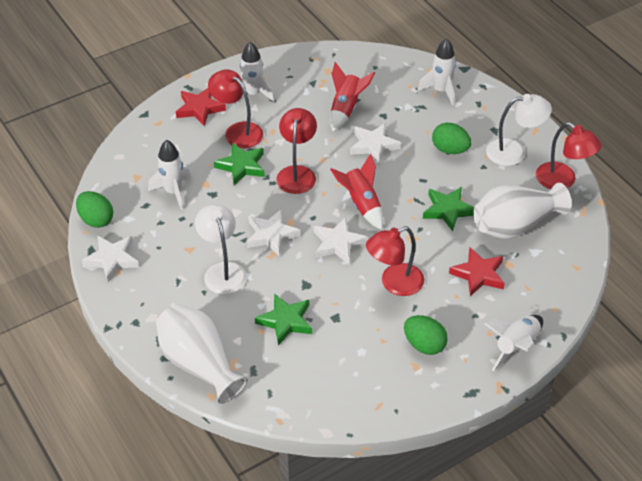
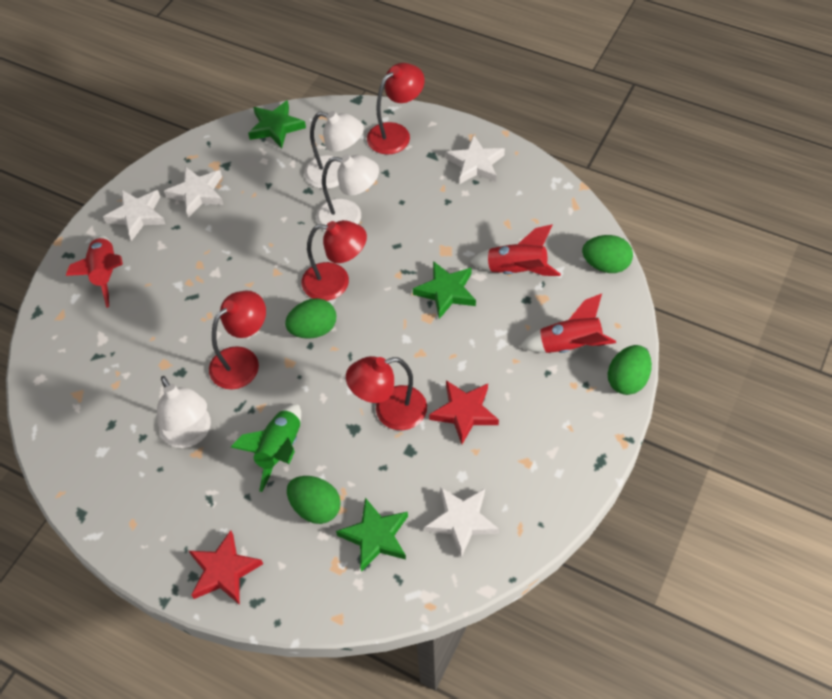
green egg: [76,191,113,228] [404,315,448,355] [432,123,471,154] = 3 -> [285,298,336,339] [287,476,341,524] [582,235,633,273] [608,345,652,395] = 4
green rocket: none = 0 -> [231,404,301,492] = 1
red rocket: [330,62,375,131] [330,154,383,230] = 2 -> [66,235,123,308] [470,224,561,276] [519,294,616,353] = 3
white lamp: [195,204,247,294] [486,94,552,166] = 2 -> [157,376,211,448] [304,111,364,189] [316,154,379,231] = 3
white rocket: [148,140,191,210] [233,42,275,104] [417,38,456,106] [484,315,543,371] = 4 -> none = 0
white vase: [156,304,248,404] [473,183,572,239] = 2 -> none = 0

